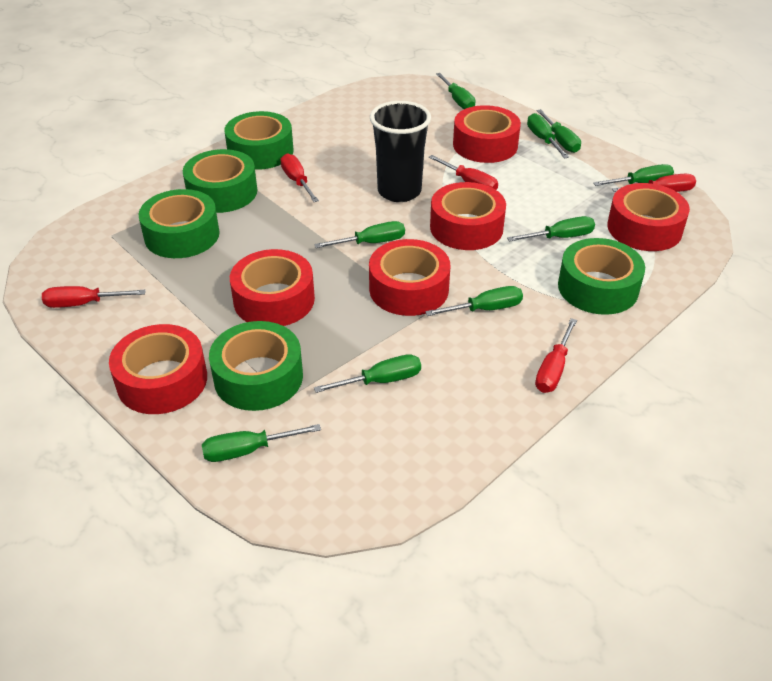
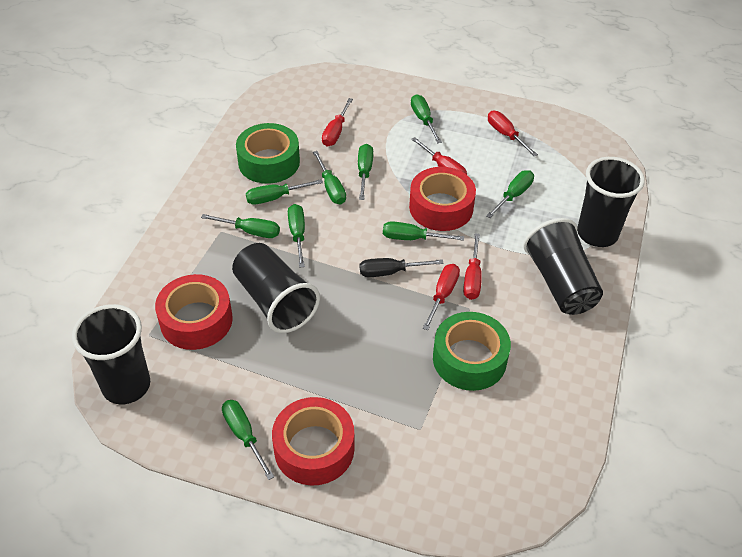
black cup: [370,101,431,202] = 1 -> [72,304,150,404] [232,243,320,333] [523,218,603,315] [577,157,645,247] = 4
black screwdriver: none = 0 -> [360,258,444,277] = 1
green tape: [139,189,220,258] [183,149,257,213] [209,321,303,411] [224,111,293,170] [558,238,645,315] = 5 -> [236,123,300,184] [433,312,511,391] = 2
red tape: [109,324,207,414] [230,249,315,326] [369,239,450,316] [430,182,506,250] [453,105,521,163] [607,183,690,251] = 6 -> [155,274,233,350] [272,397,354,486] [409,167,476,231] = 3

